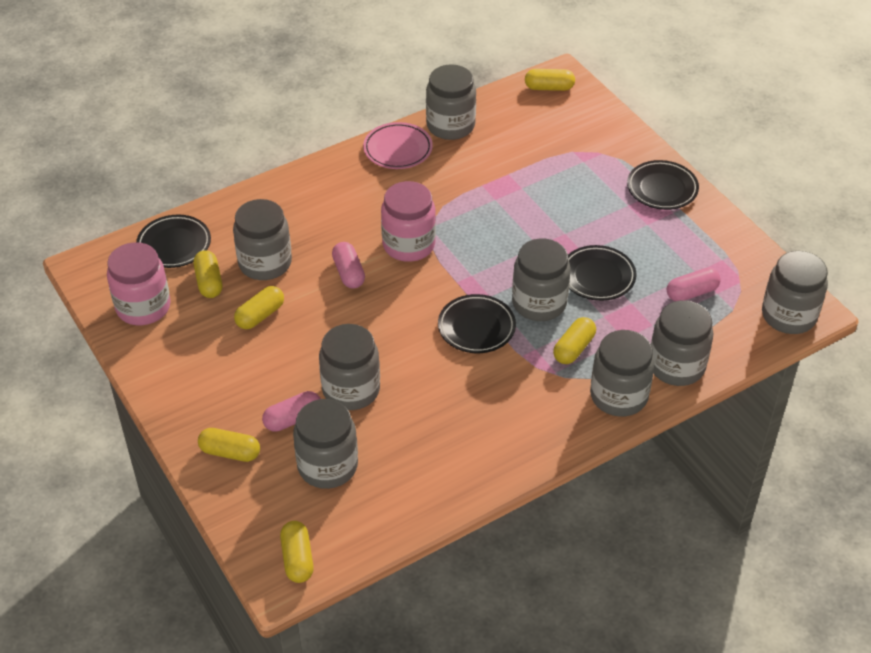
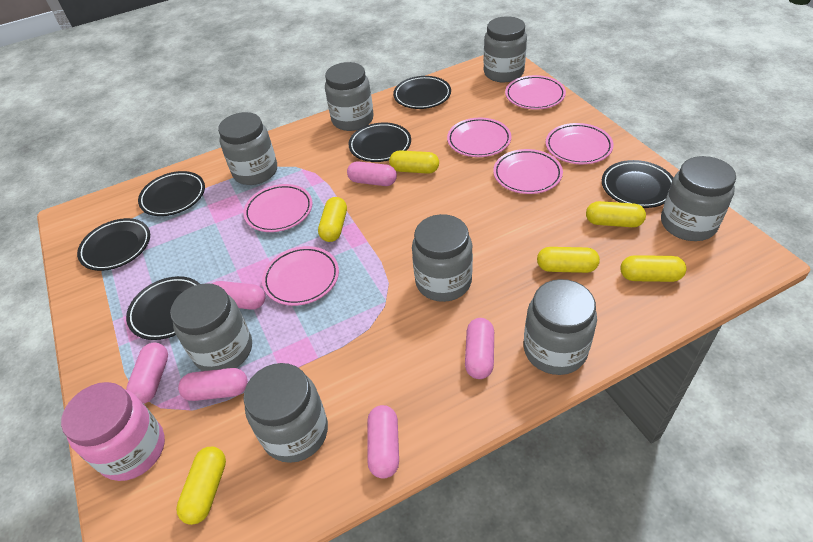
black plate: [136,215,211,268] [438,294,516,353] [568,245,636,301] [627,160,699,210] = 4 -> [77,218,150,271] [126,276,200,340] [138,171,205,216] [348,122,411,162] [393,76,451,109] [602,160,673,208] = 6
pink capsule: [262,391,321,432] [332,242,365,289] [667,268,721,301] = 3 -> [126,343,168,404] [178,368,248,401] [212,281,265,310] [347,161,397,186] [367,405,399,479] [465,318,494,379] = 6
pink jar: [107,242,171,325] [381,181,436,262] = 2 -> [61,382,165,481] = 1
pink plate: [363,122,433,169] = 1 -> [243,184,312,232] [262,246,339,306] [447,118,511,157] [493,149,563,194] [505,75,566,109] [546,123,614,164] = 6

